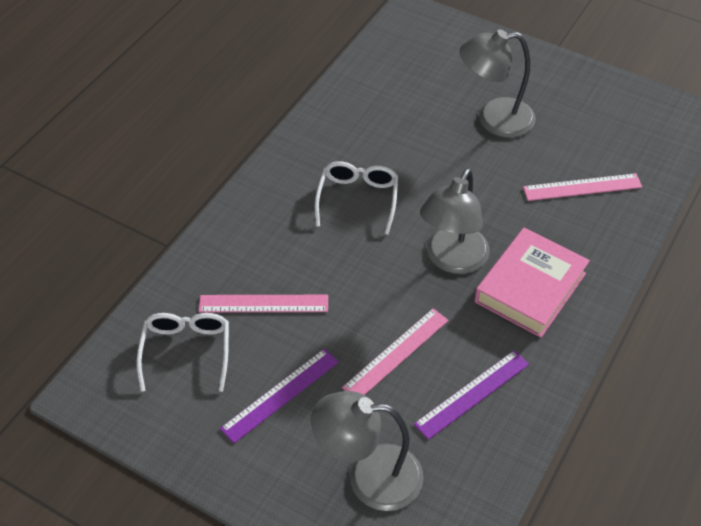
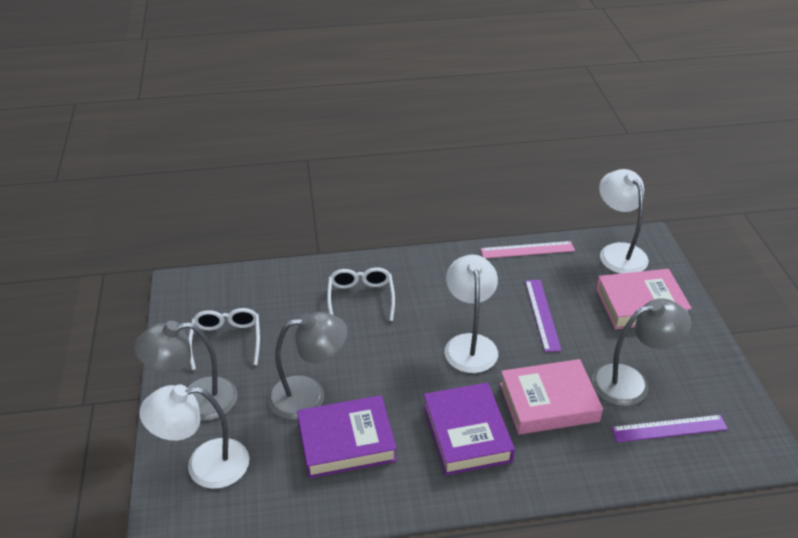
pink book: [474,228,590,338] = 1 -> [500,359,603,434] [596,269,692,329] = 2
pink ruler: [199,295,328,312] [342,308,449,395] [523,173,642,201] = 3 -> [481,241,575,258] = 1
purple book: none = 0 -> [297,395,397,478] [423,382,515,475] = 2
white lamp: none = 0 -> [139,384,249,489] [445,255,498,373] [599,169,649,274] = 3

